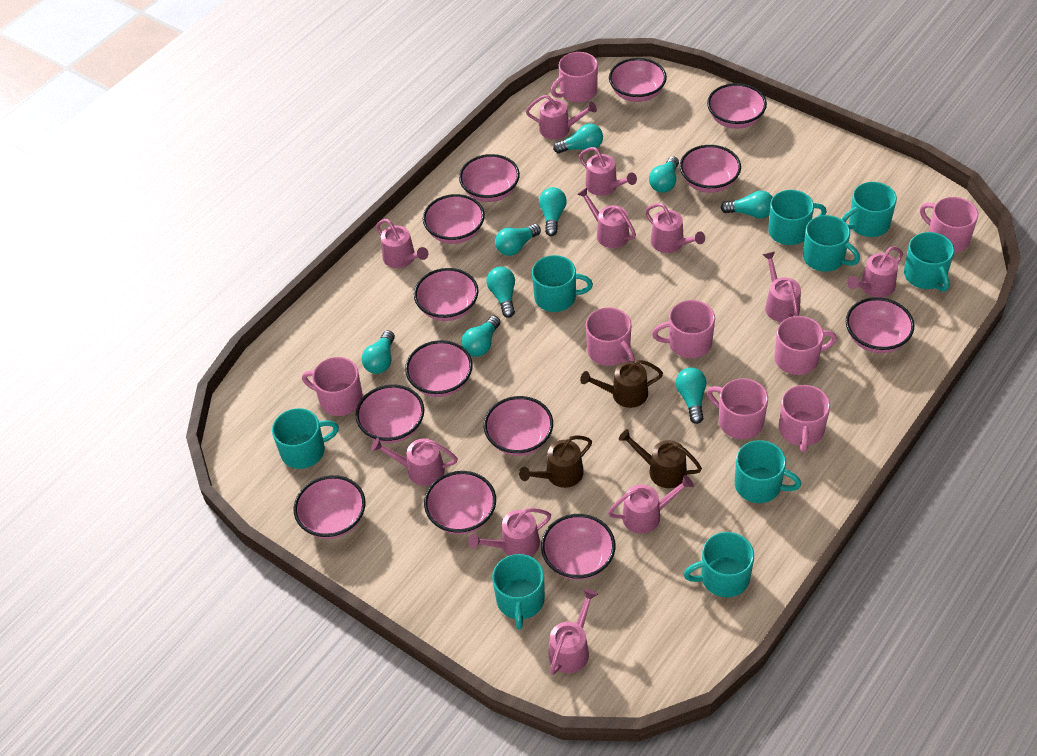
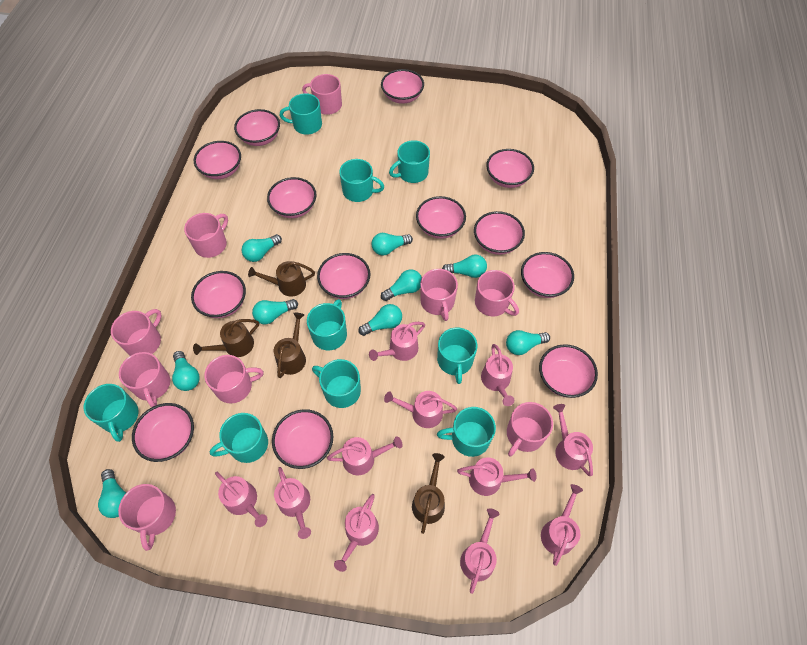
brown watering can: [519,435,592,488] [580,360,663,408] [619,429,702,488] = 3 -> [193,319,259,357] [248,261,315,297] [274,313,306,378] [412,453,445,534] = 4
pink mug: [302,357,363,416] [551,52,598,103] [586,307,635,366] [652,300,715,358] [707,378,768,439] [775,316,837,375] [779,385,830,453] [920,197,978,253] = 8 -> [111,309,162,356] [118,484,176,551] [119,352,170,407] [184,213,228,258] [205,355,264,404] [302,74,342,115] [420,269,458,321] [475,270,519,316] [507,402,553,457] = 9

